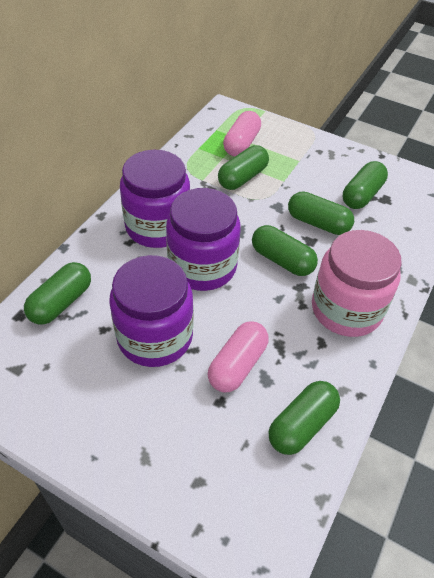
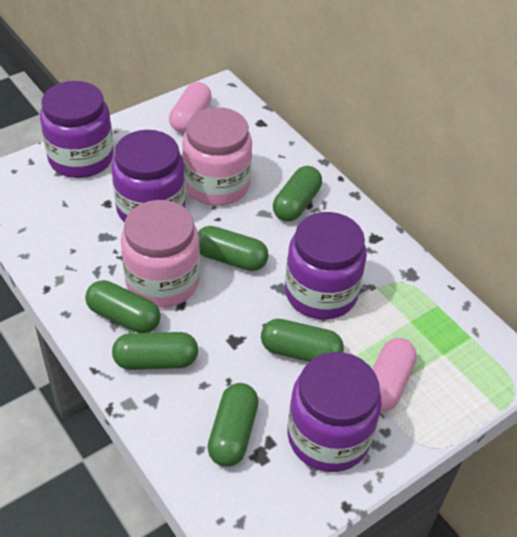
pink jar: [312,230,402,337] = 1 -> [121,200,200,308] [182,107,252,206] = 2
purple jar: [109,255,193,367] [120,150,190,248] [166,188,241,291] = 3 -> [40,81,114,178] [111,130,185,223] [285,212,367,320] [287,352,382,472] = 4

